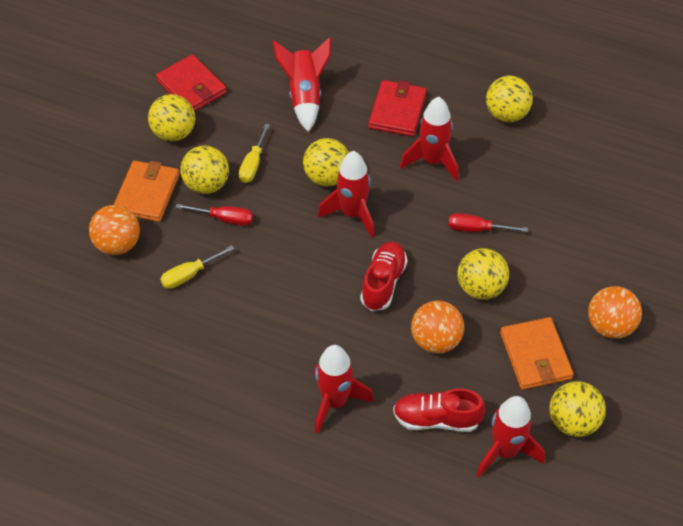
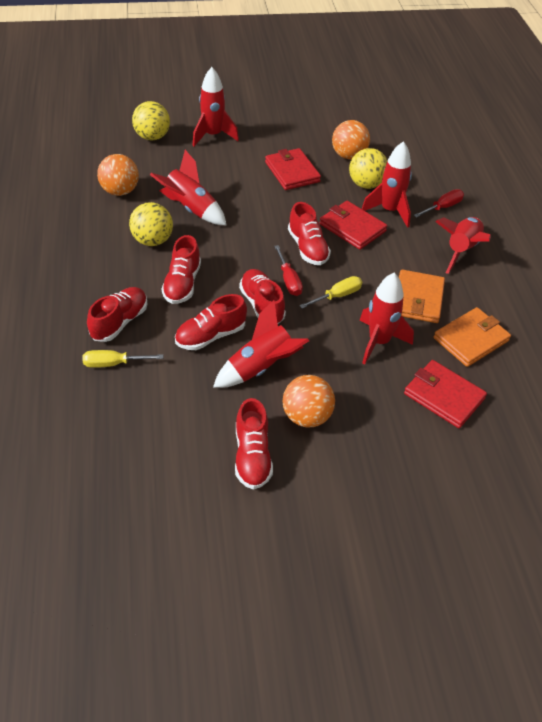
red rocket: [272,37,331,132] [314,345,374,434] [318,151,375,238] [400,97,459,181] [477,396,545,477] = 5 -> [150,150,227,226] [192,67,239,146] [213,300,309,388] [359,273,414,364] [362,141,412,228] [435,217,491,274] = 6
red shoe: [360,242,407,311] [393,388,485,432] = 2 -> [87,287,148,342] [161,235,201,304] [175,294,247,350] [235,398,273,490] [239,269,286,324] [288,202,331,265] = 6
red wallet: [156,54,227,111] [368,80,427,137] = 2 -> [265,148,321,190] [320,201,387,250] [404,360,487,428] = 3
yellow ball: [148,94,195,141] [180,145,229,194] [303,138,349,187] [457,248,509,300] [486,76,533,122] [549,381,606,437] = 6 -> [129,202,173,246] [132,101,170,140] [349,148,388,189] = 3

